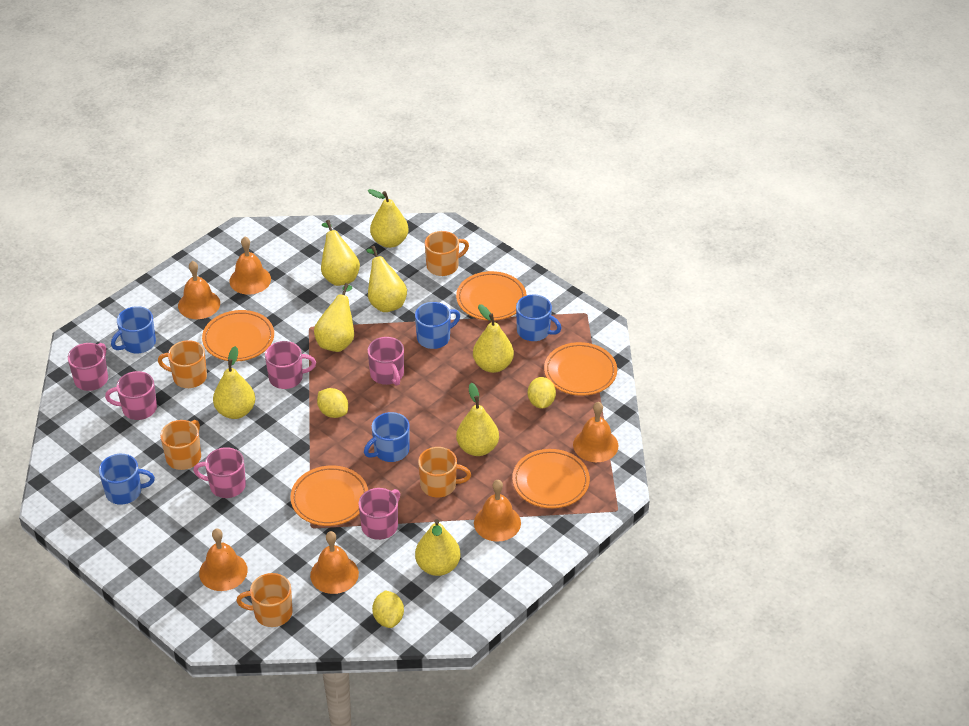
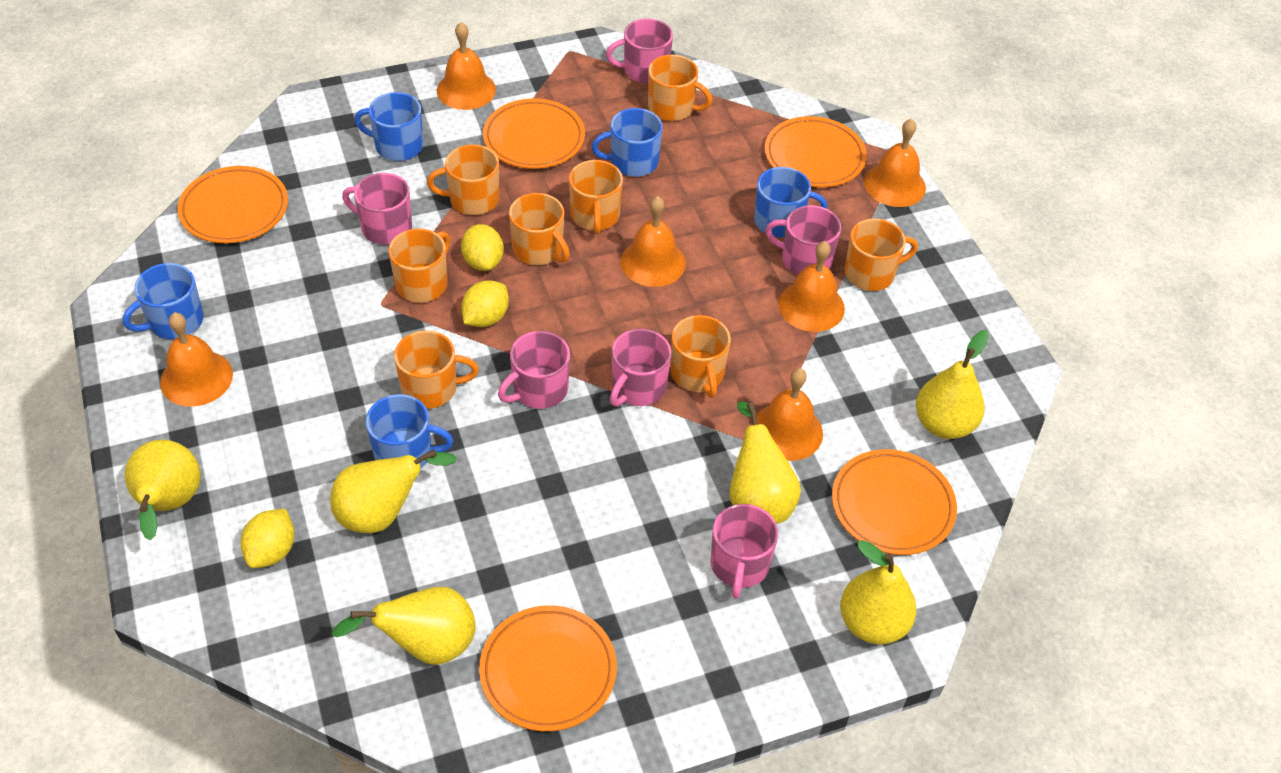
orange mug: [158,340,207,388] [160,420,201,470] [236,573,293,627] [418,447,471,497] [425,231,469,276] = 5 -> [388,229,450,303] [394,330,479,409] [427,144,499,215] [509,193,570,265] [569,160,623,234] [648,55,712,121] [671,315,731,398] [845,218,918,291] = 8
yellow pear: [213,346,255,419] [314,283,354,352] [321,220,360,286] [367,246,407,312] [368,189,409,248] [415,519,460,576] [456,383,499,456] [473,304,514,373] = 8 -> [125,440,201,540] [330,449,457,533] [331,587,476,665] [729,401,801,524] [840,540,916,645] [916,330,989,439] = 6

